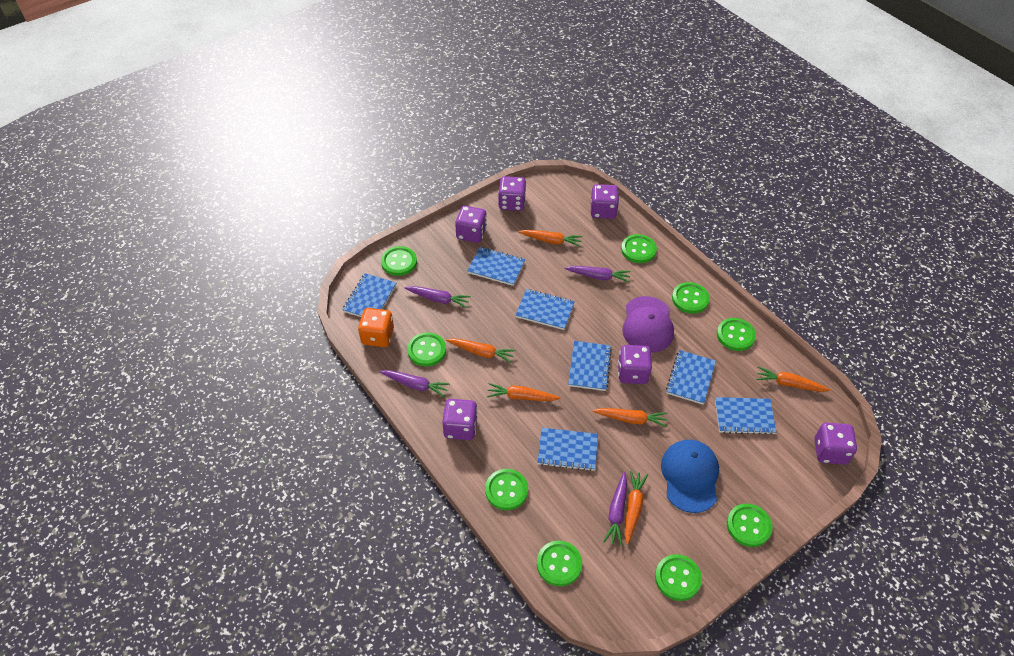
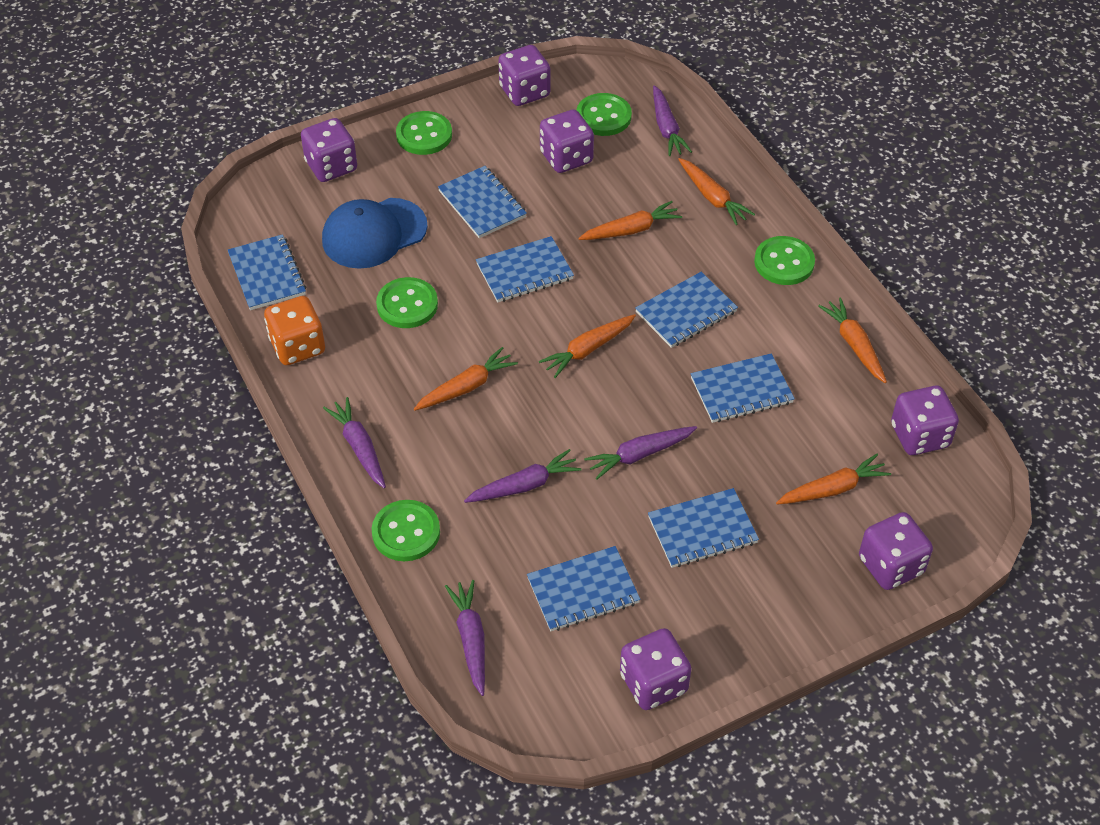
green button: [381,246,417,276] [407,332,446,367] [485,469,528,510] [537,541,582,586] [621,234,657,263] [655,554,702,601] [672,282,710,314] [717,318,756,351] [727,504,773,547] = 9 -> [372,500,440,561] [376,277,438,328] [396,111,452,155] [576,93,632,136] [754,236,815,285] = 5
purple cap: [622,296,674,353] = 1 -> none = 0
purple carrot: [380,370,450,397] [404,286,471,308] [564,266,631,283] [603,472,627,546] = 4 -> [323,397,386,488] [445,580,485,696] [464,449,582,503] [584,426,697,480] [653,85,692,156] = 5

